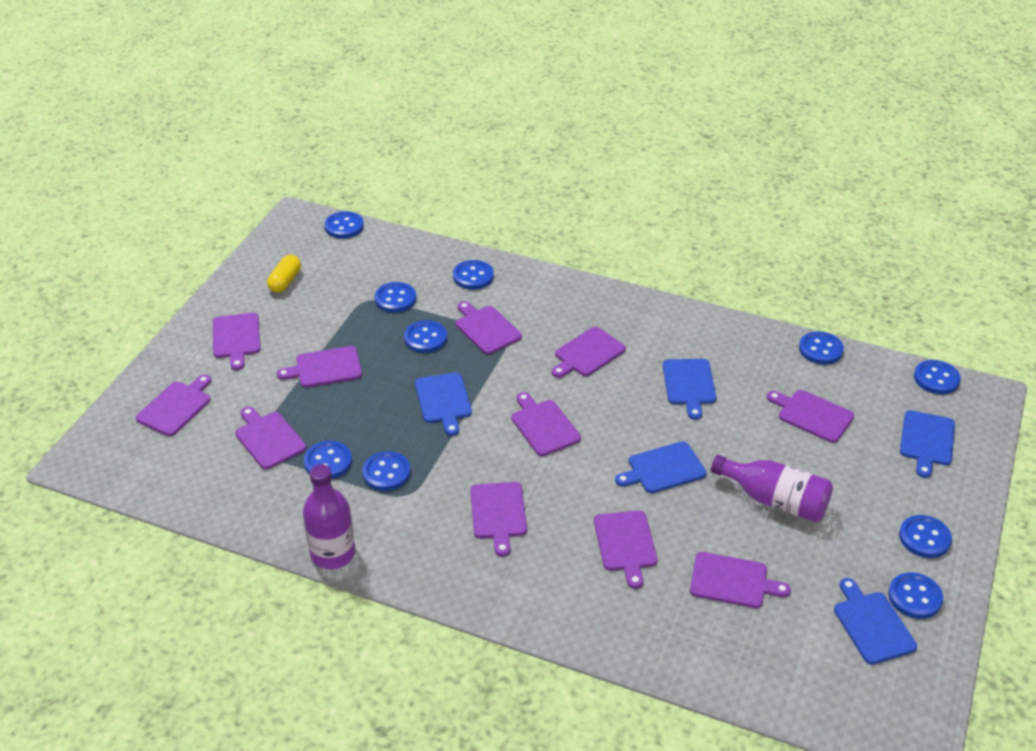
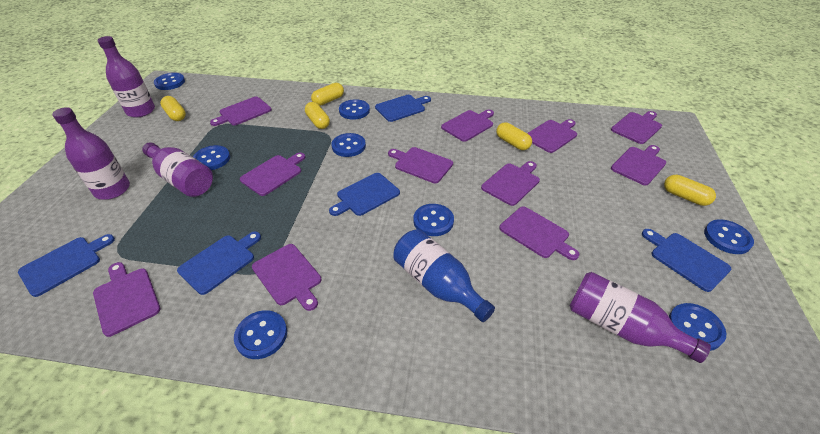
blue bottle: none = 0 -> [393,229,495,322] = 1
blue button: [304,441,352,479] [324,211,364,239] [362,451,411,491] [375,282,416,313] [404,320,447,353] [453,260,494,290] [799,331,844,365] [888,572,943,619] [899,515,952,558] [914,360,961,394] = 10 -> [154,73,185,90] [193,145,230,170] [234,310,287,359] [331,133,366,157] [339,99,370,120] [414,204,454,236] [669,303,726,351] [704,219,754,254] = 8
purple bottle: [303,464,355,569] [711,455,833,523] = 2 -> [52,107,130,200] [98,36,155,118] [142,142,213,197] [570,272,711,363] = 4
yellow capsule: [267,255,301,293] = 1 -> [160,96,186,121] [305,102,330,129] [311,83,344,106] [496,122,532,150] [664,175,716,206] = 5

